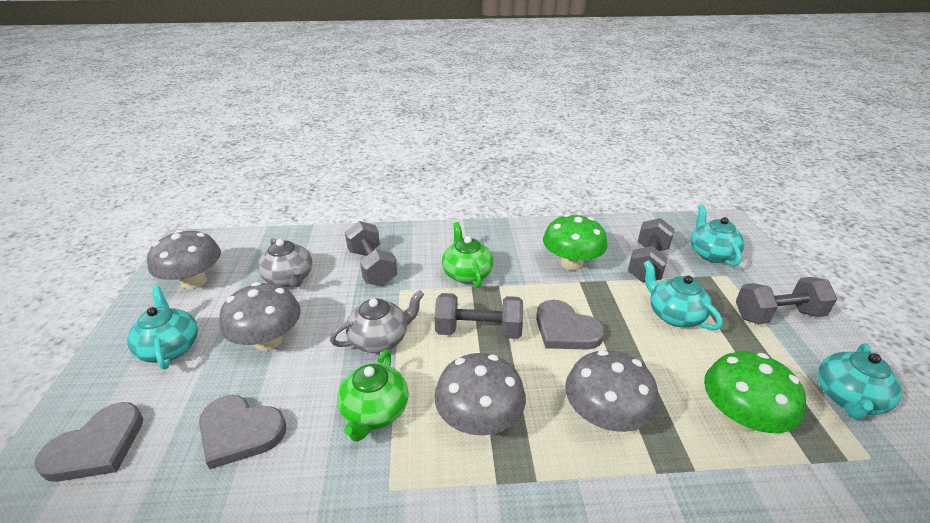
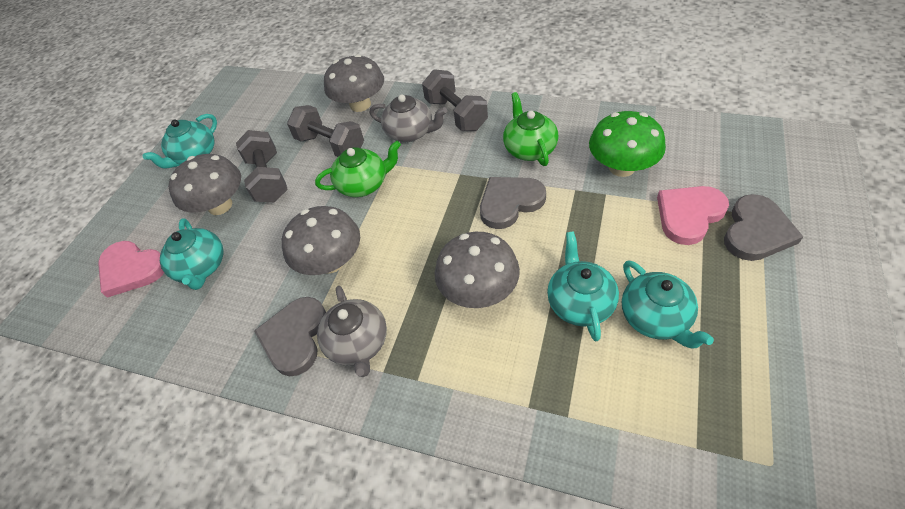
green mushroom: [543,214,607,270] [704,352,806,433] = 2 -> [589,111,666,177] = 1
grey dumbbell: [345,221,397,286] [434,293,523,339] [628,218,675,283] [736,277,837,324] = 4 -> [236,130,288,202] [287,105,364,157] [422,69,488,131] = 3
pink heart: none = 0 -> [98,241,164,298] [657,186,729,245] = 2

